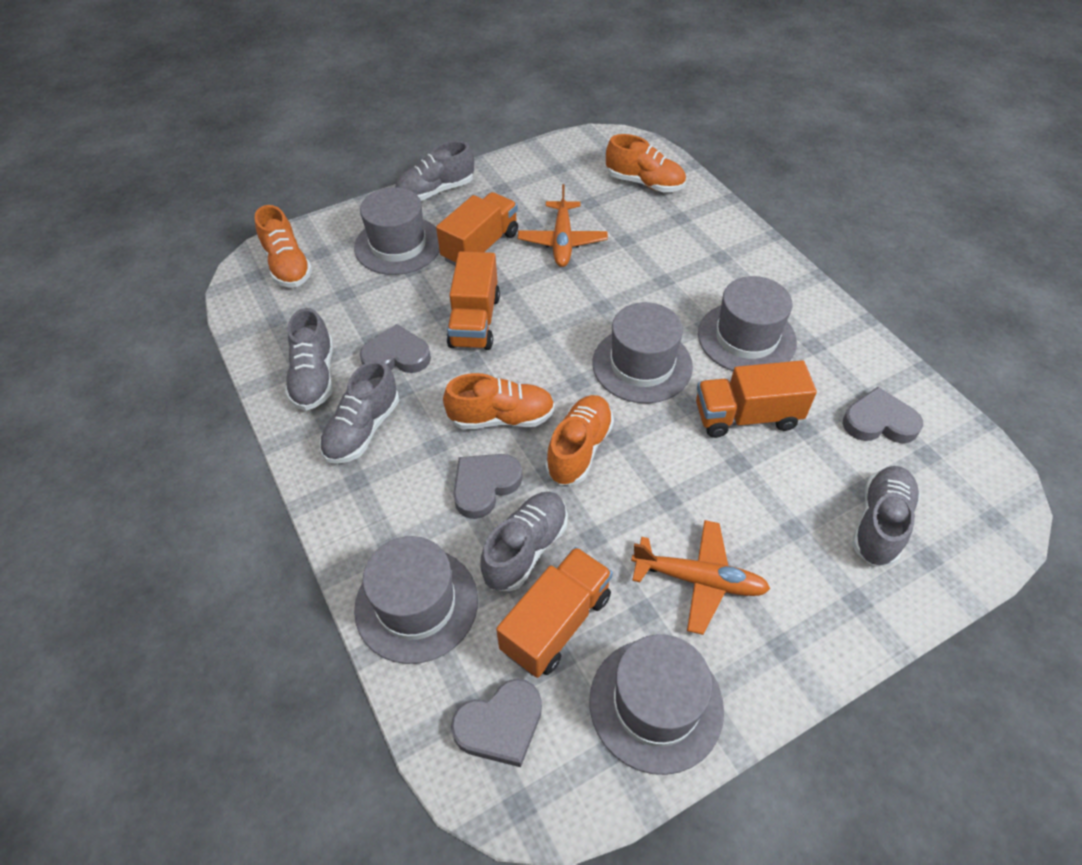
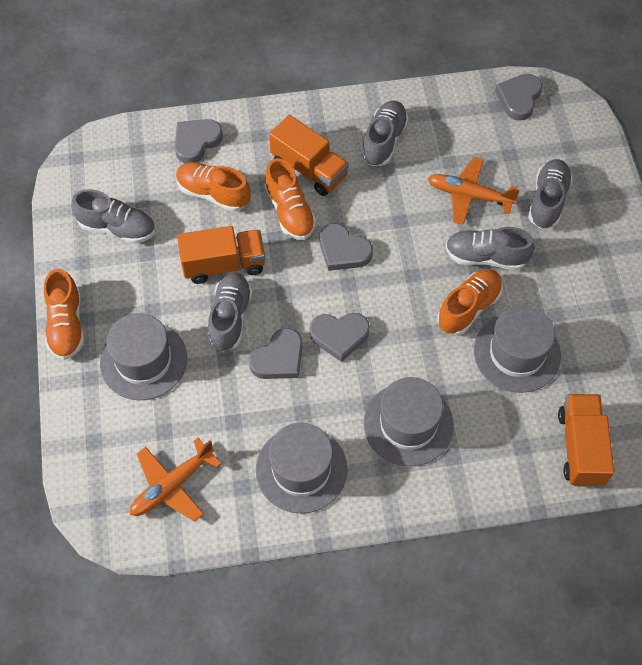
grey hat: [354,187,440,275] [354,536,478,664] [590,634,724,775] [592,302,693,403] [698,276,797,371] = 5 -> [100,313,187,400] [256,423,347,514] [364,377,454,466] [474,306,561,393] = 4
grey heart: [360,324,431,373] [451,679,542,767] [453,454,522,519] [843,387,923,443] = 4 -> [175,119,223,163] [249,328,302,379] [309,313,370,362] [320,223,373,271] [495,74,543,121] = 5
orange truck: [436,192,518,266] [447,251,500,350] [496,547,613,678] [696,360,817,438] = 4 -> [177,226,265,284] [269,115,349,196] [558,394,614,487] = 3

